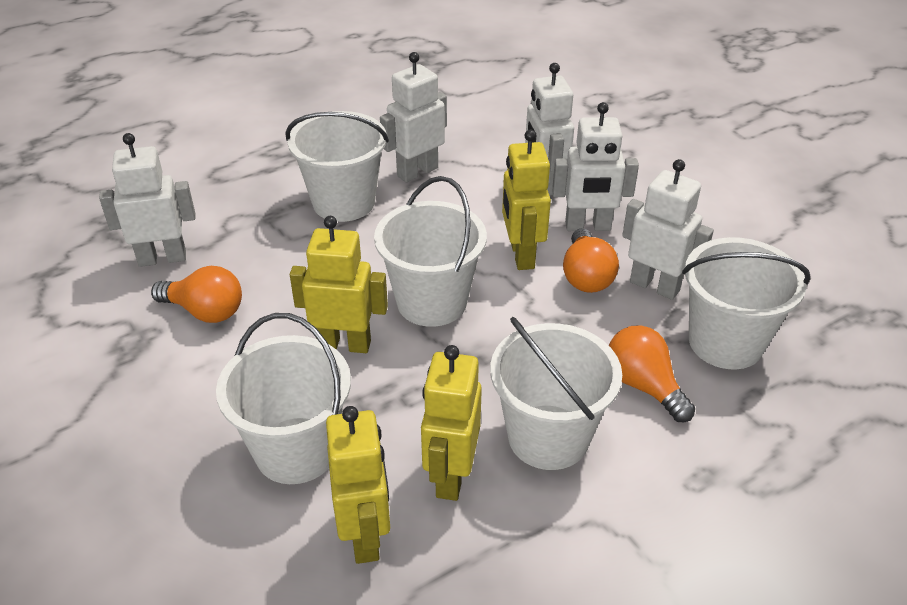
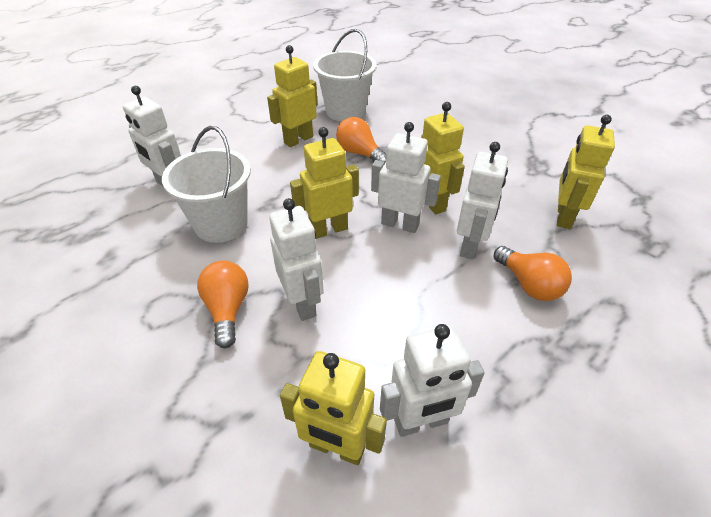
white bucket: [216,313,351,484] [285,111,389,222] [374,176,487,327] [490,317,622,470] [682,237,811,370] = 5 -> [162,126,251,243] [313,29,377,122] = 2
yellow robot: [290,216,388,353] [326,406,390,564] [421,345,482,501] [502,130,551,270] = 4 -> [267,45,318,147] [280,351,387,465] [290,127,359,239] [421,102,465,214] [557,115,615,229] = 5

